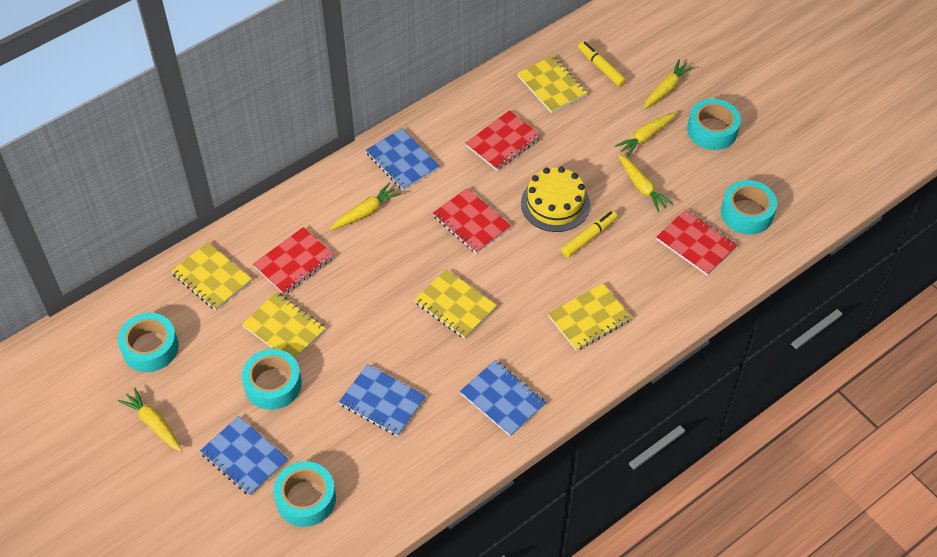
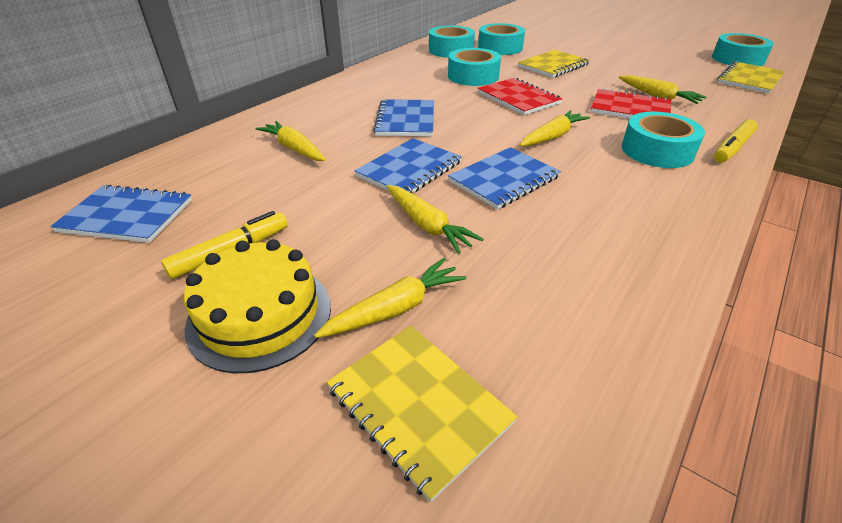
red notebook: [253,227,334,295] [433,188,511,254] [465,110,541,170] [656,209,737,276] = 4 -> [478,78,562,115] [591,88,671,118] = 2
yellow notebook: [171,242,252,310] [242,292,326,360] [414,269,497,339] [517,56,588,113] [548,283,632,351] = 5 -> [327,325,518,502] [518,50,590,78] [717,61,785,94] = 3

